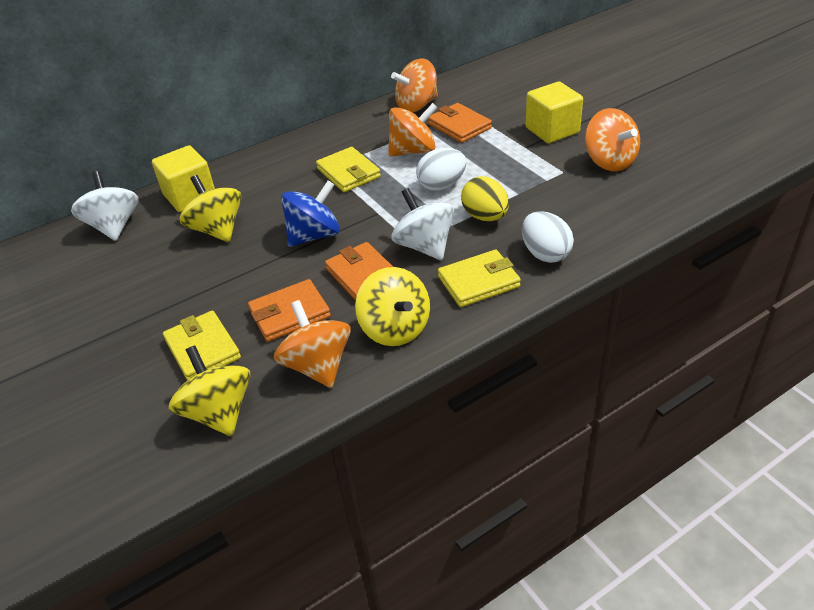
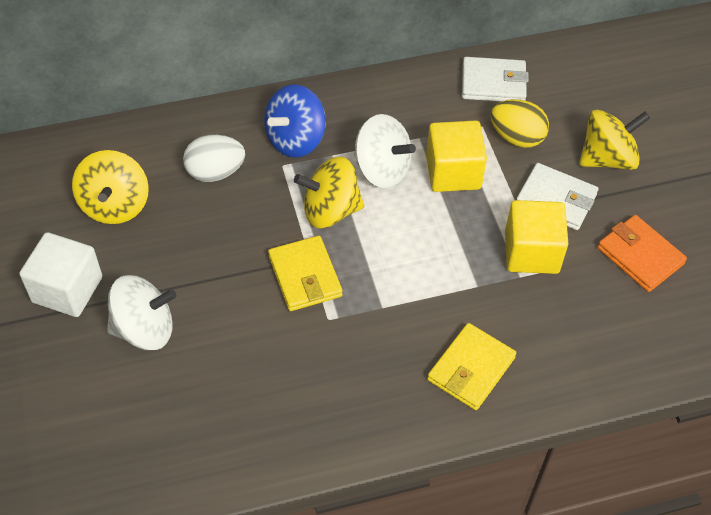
orange spinning top: [274,300,351,388] [388,103,438,157] [391,59,438,112] [585,108,640,171] = 4 -> none = 0
orange wallet: [248,279,331,342] [325,242,393,301] [428,103,492,143] = 3 -> [598,215,687,292] = 1
white cube: none = 0 -> [19,232,102,317] = 1
white egg: [416,148,466,191] [522,211,574,263] = 2 -> [183,135,245,182] = 1
white wallet: none = 0 -> [462,57,529,101] [517,163,598,230] = 2
yellow wallet: [163,311,241,381] [316,147,381,192] [438,250,521,307] = 3 -> [268,236,343,311] [427,323,516,410] = 2

